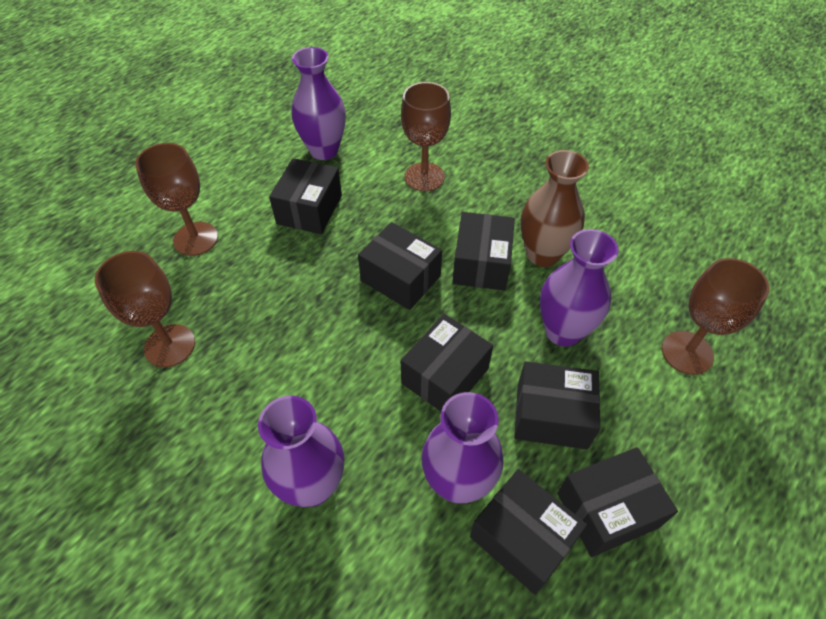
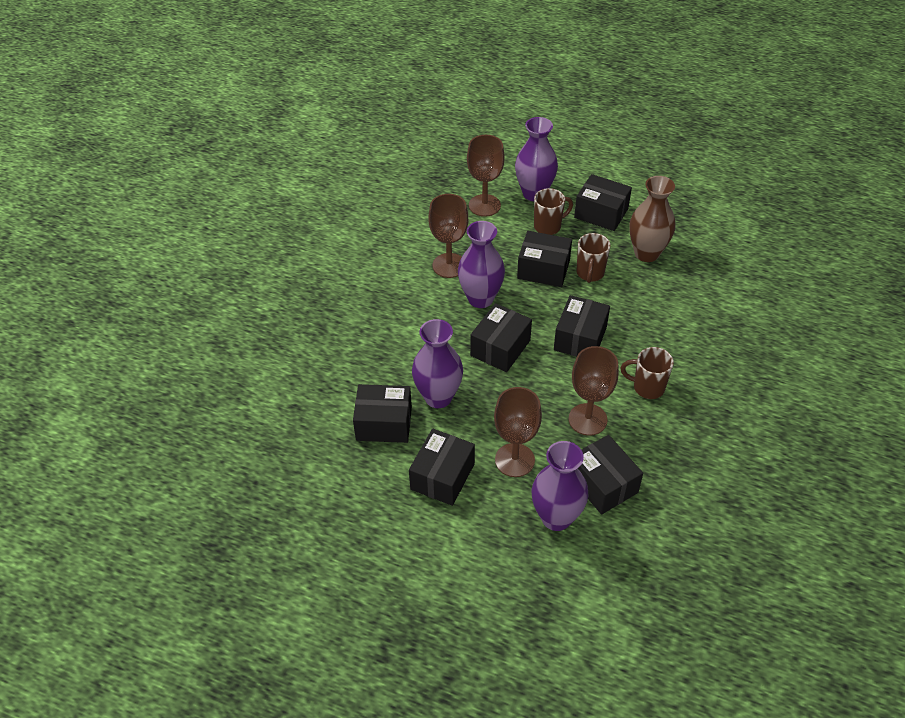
brown mug: none = 0 -> [534,188,573,235] [576,233,610,283] [621,347,674,399] = 3

